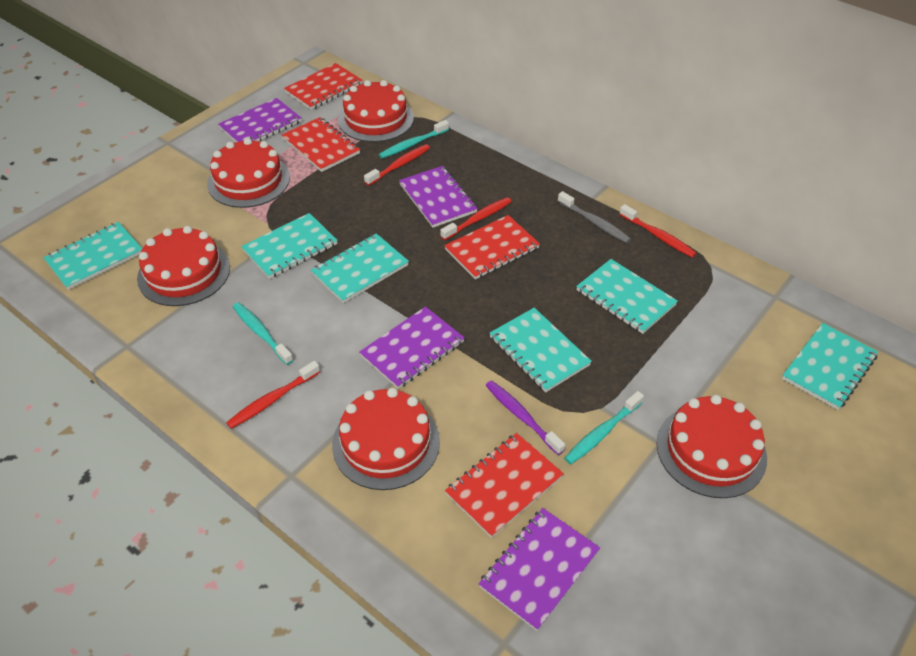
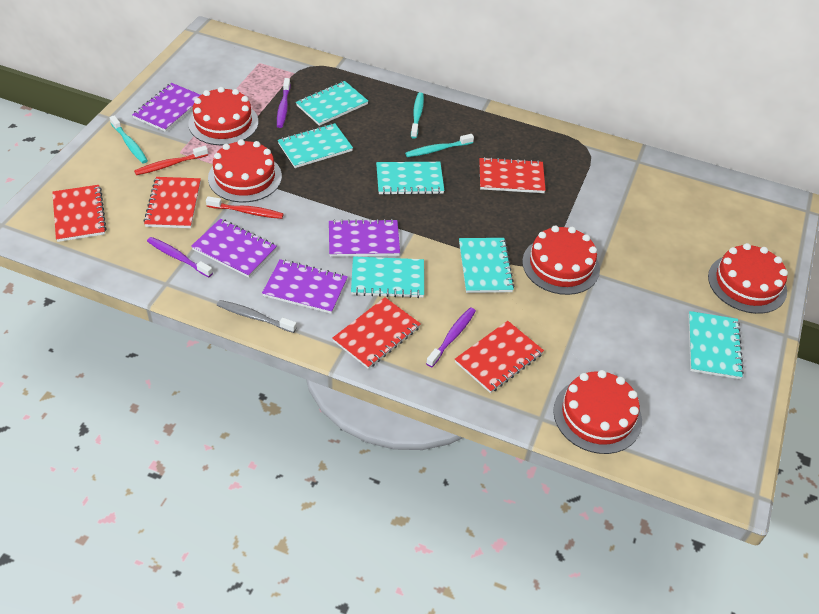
purple toothbrush: [486,380,565,455] = 1 -> [147,237,213,277] [277,78,291,128] [426,307,476,367] = 3
red notebook: [282,117,360,172] [284,63,363,110] [444,215,540,280] [445,433,564,538] = 4 -> [52,185,107,242] [144,177,201,228] [332,297,421,369] [455,321,544,393] [479,157,546,193] = 5
red toothbrush: [226,361,320,429] [364,144,430,186] [440,197,512,240] [619,204,696,258] = 4 -> [134,146,208,175] [206,196,284,219] = 2

